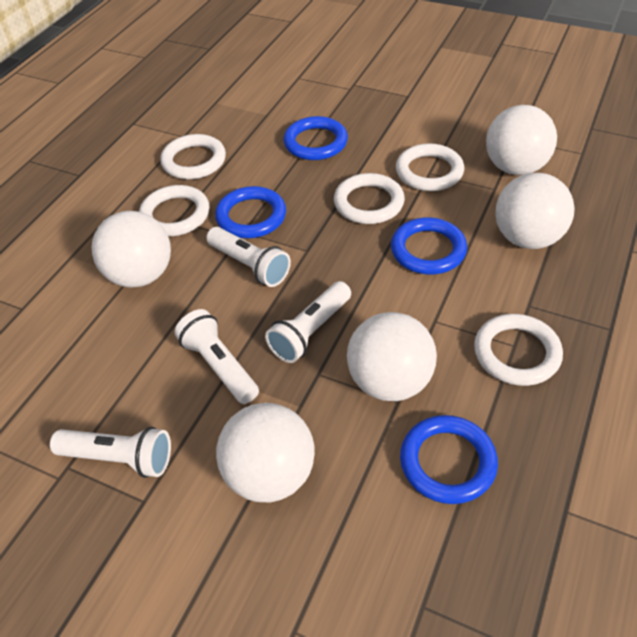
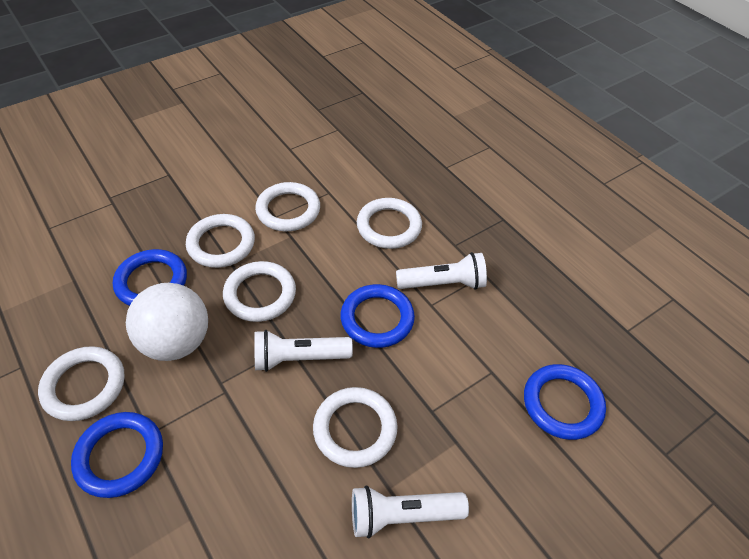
white ball: [92,211,171,288] [216,403,315,502] [347,312,437,401] [486,105,557,175] [495,173,575,249] = 5 -> [126,283,208,361] = 1
white flashlight: [50,427,171,478] [175,309,259,404] [206,227,291,287] [265,281,351,363] = 4 -> [254,330,353,372] [352,486,469,538] [396,252,487,290] = 3
white ring: [139,185,210,236] [160,134,226,179] [334,173,405,224] [396,143,464,191] [474,314,563,386] = 5 -> [38,346,125,421] [186,214,255,268] [223,261,296,322] [255,182,320,231] [313,387,397,468] [357,198,422,249] = 6

